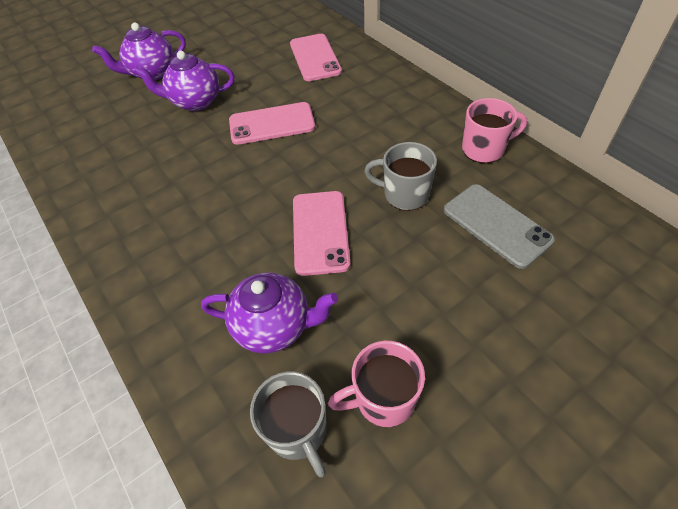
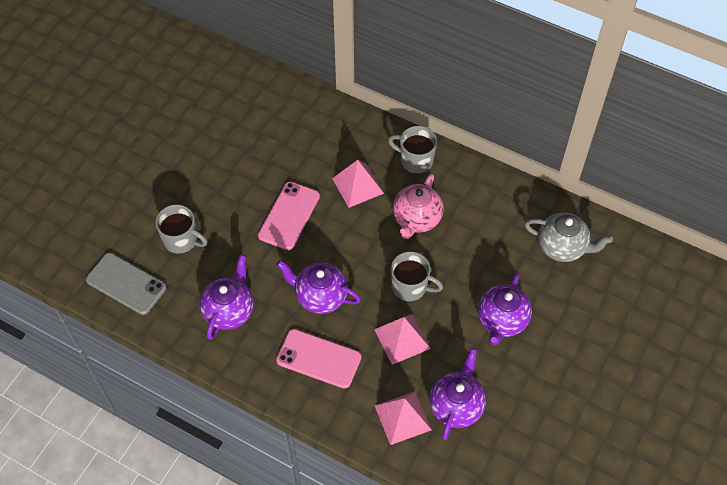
grey mug: [250,372,327,477] [364,142,437,211] = 2 -> [155,204,208,254] [388,126,437,174] [391,251,443,301] = 3
grey teapot: none = 0 -> [525,213,613,262] = 1
pink mug: [328,341,425,427] [462,98,527,163] = 2 -> none = 0
pink phone: [229,102,315,145] [290,34,342,81] [293,191,351,276] = 3 -> [258,182,320,250] [276,329,361,389] = 2
pink pyramid: none = 0 -> [332,160,384,208] [374,314,431,365] [375,391,432,445] = 3
pink teapot: none = 0 -> [393,173,443,239] = 1
purple teapot: [92,23,186,80] [134,51,234,111] [201,272,338,354] = 3 -> [200,254,254,340] [276,260,361,314] [429,348,486,440] [478,272,532,345] = 4

